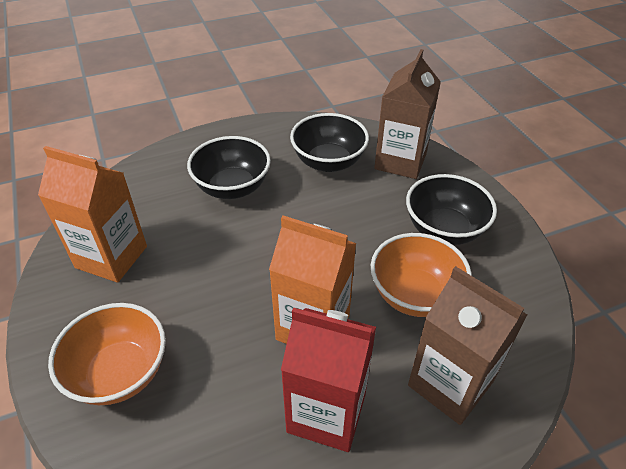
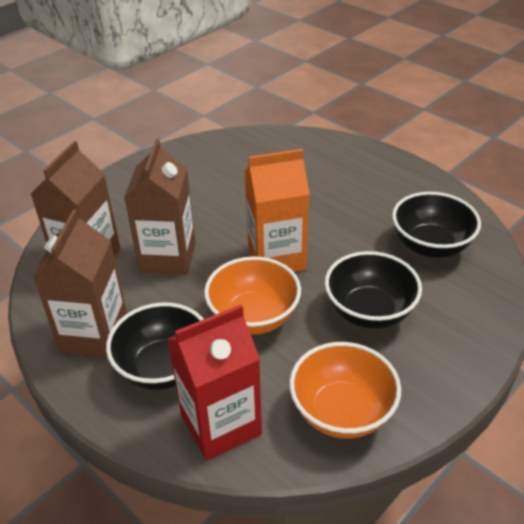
brown carton: [374,49,441,179] [408,266,527,425] = 2 -> [31,141,121,257] [33,209,127,357] [124,139,196,275] = 3
orange carton: [38,146,147,283] [269,215,356,344] = 2 -> [245,149,309,272] = 1

